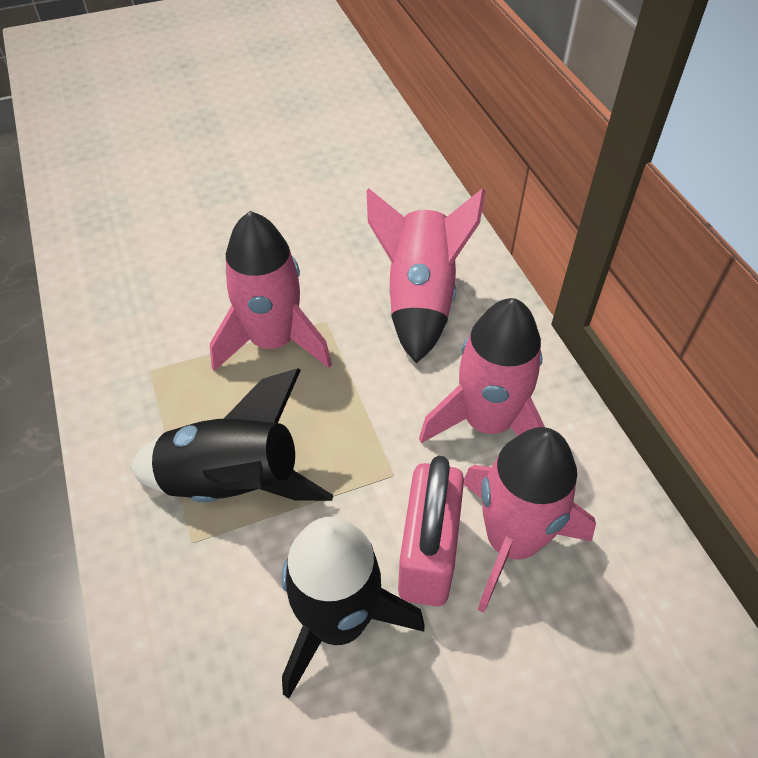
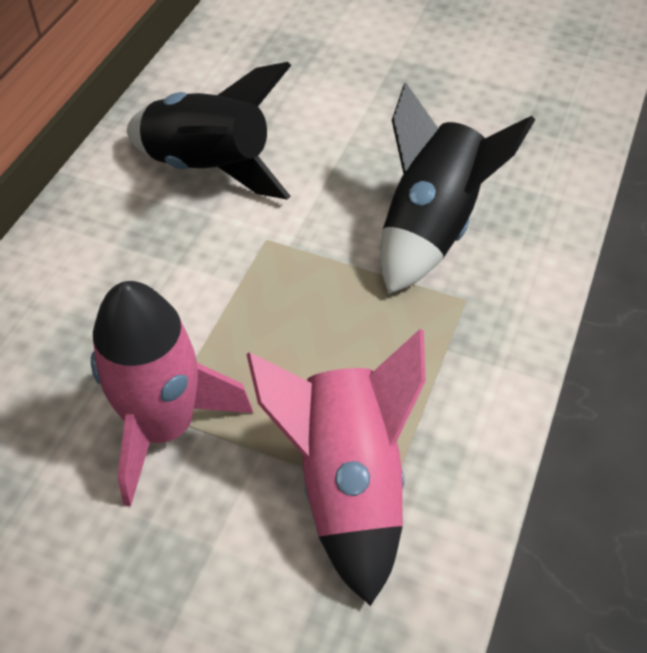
pink padlock: [398,456,464,606] = 1 -> none = 0
pink rocket: [210,211,332,371] [367,188,485,363] [419,298,545,443] [464,427,596,613] = 4 -> [91,281,253,507] [246,329,426,606] = 2

